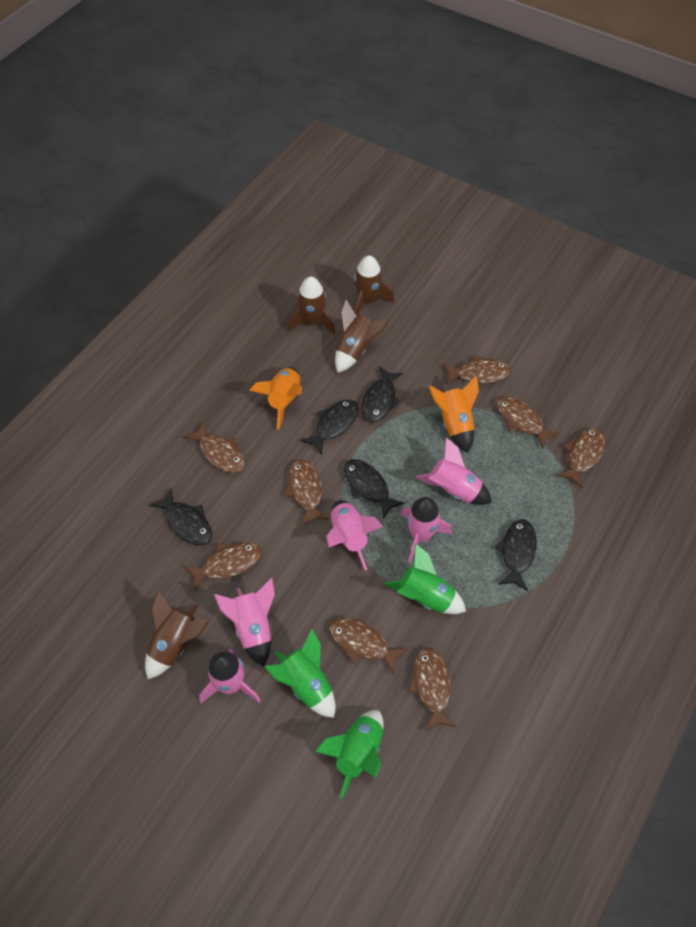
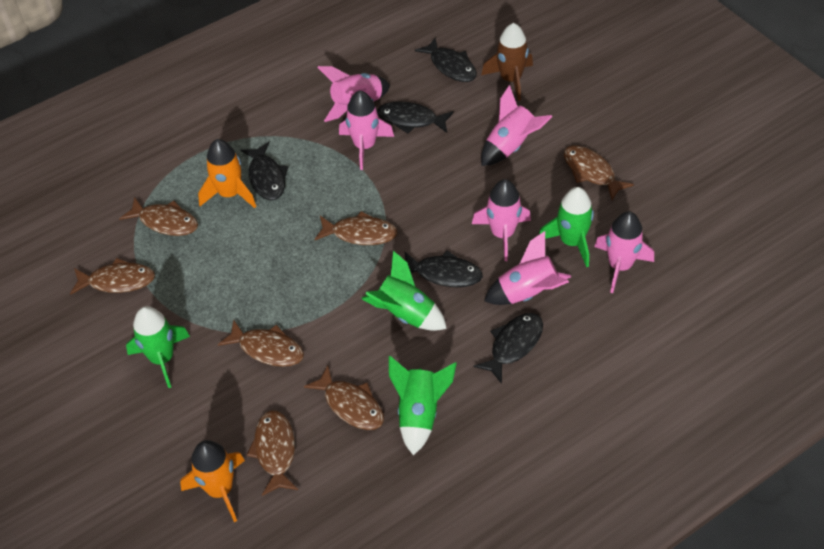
brown fish: [184,422,245,473] [185,542,262,591] [284,459,329,525] [329,618,408,675] [408,647,457,731] [443,355,512,385] [496,396,560,449] [557,428,605,488] = 8 -> [70,258,155,295] [119,197,198,236] [218,320,304,367] [247,410,298,496] [304,365,384,430] [314,211,397,245] [564,145,634,200] = 7
brown rocket: [145,591,209,679] [288,276,335,334] [335,299,390,373] [354,255,394,315] = 4 -> [481,23,533,101] = 1
green rocket: [265,629,336,718] [315,710,383,798] [384,544,466,614] = 3 -> [126,306,190,388] [361,251,447,331] [389,356,457,455] [539,187,594,267] = 4
pink rocket: [199,649,261,703] [214,578,275,667] [326,500,383,570] [401,497,452,562] [416,437,492,505] = 5 -> [317,66,390,122] [339,90,394,170] [472,179,531,261] [481,85,553,166] [484,231,571,305] [594,211,654,293] = 6

